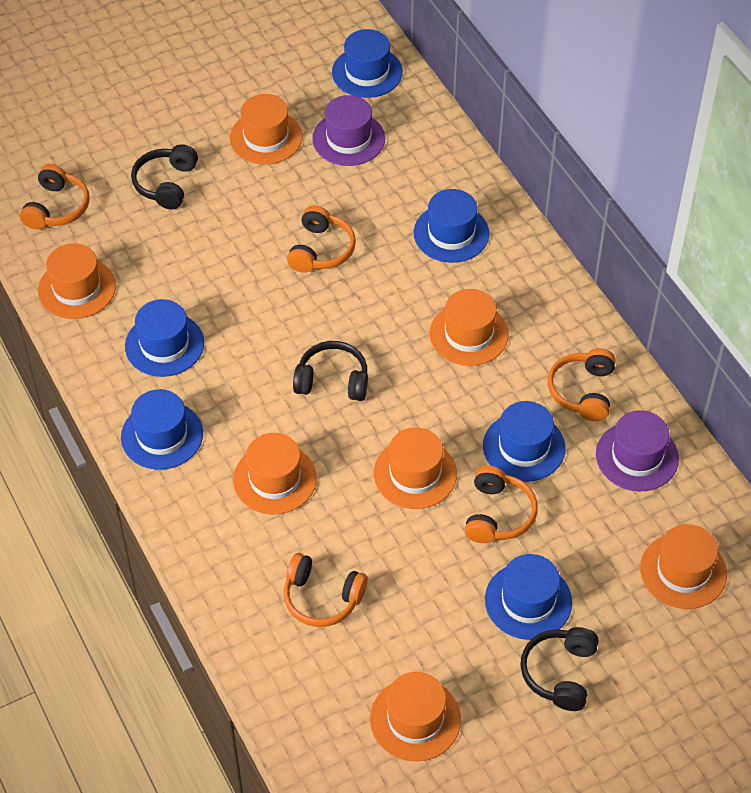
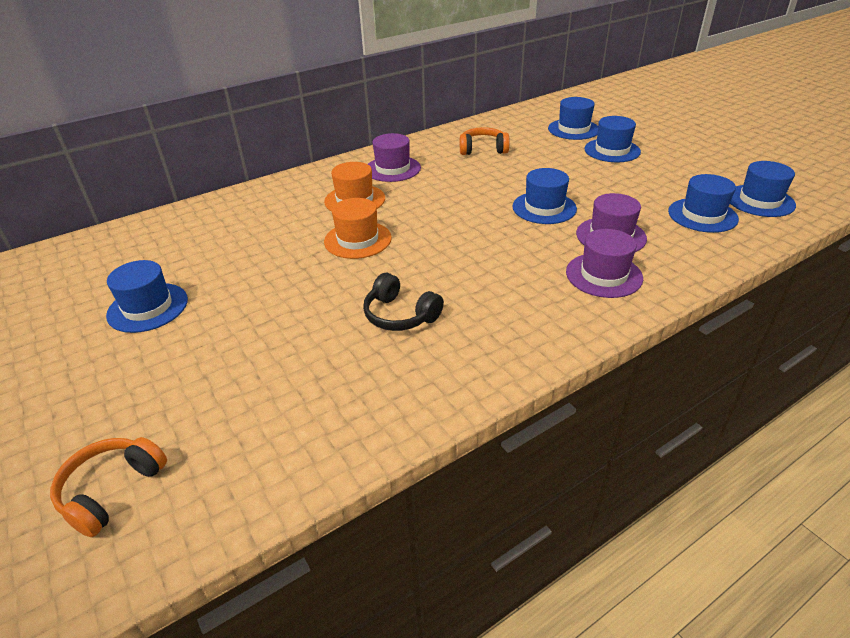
black headphones: [131,144,198,209] [293,341,368,401] [520,627,599,711] = 3 -> [363,273,444,331] = 1
orange hat: [38,243,116,319] [230,94,303,165] [233,433,317,514] [370,672,461,762] [374,427,457,509] [430,289,508,366] [640,524,727,609] = 7 -> [324,162,385,212] [324,198,392,259] = 2
orange headphones: [20,164,90,230] [284,553,368,627] [287,205,356,273] [465,466,538,543] [548,348,616,421] = 5 -> [50,437,167,537] [460,127,510,155] = 2
purple hat: [312,95,385,166] [596,410,679,491] = 2 -> [368,133,421,182] [566,229,643,298] [576,193,647,252] = 3

